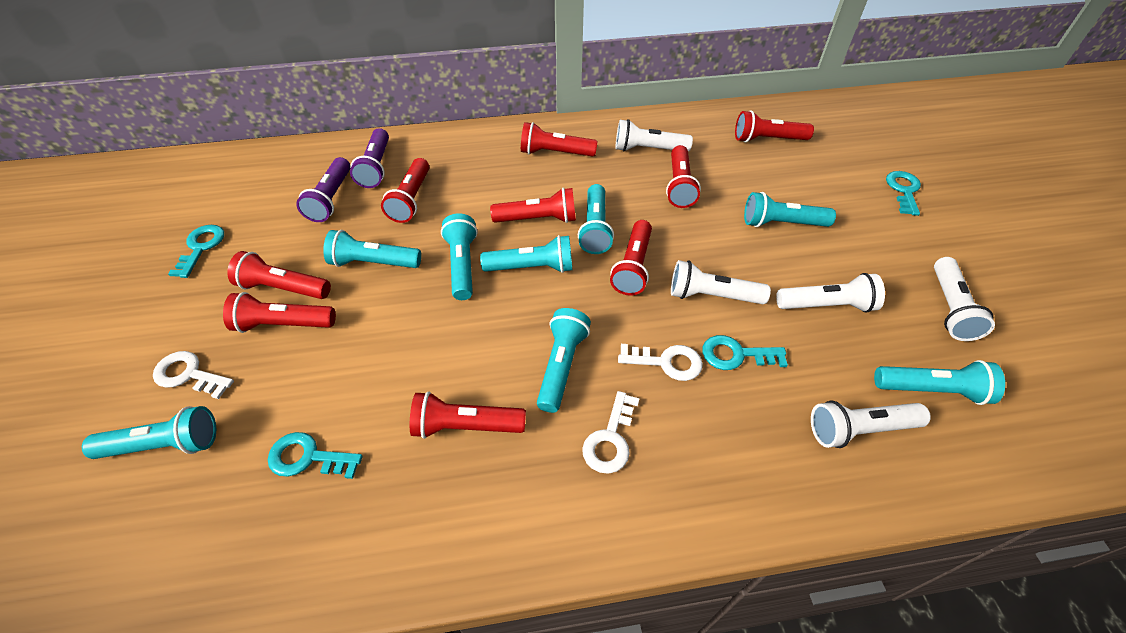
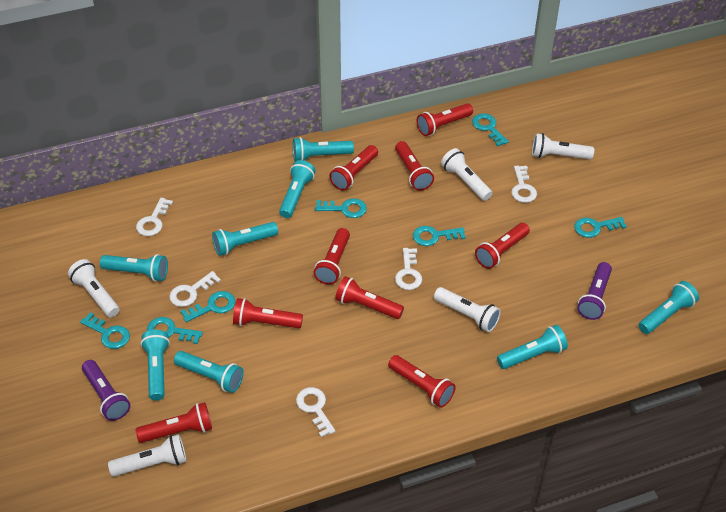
turquoise key: [168,225,224,278] [268,432,363,479] [702,335,788,370] [886,171,921,216] = 4 -> [80,312,130,349] [147,317,203,344] [181,291,235,322] [315,198,367,218] [413,226,466,246] [472,113,509,146] [574,217,627,238] = 7
white key: [153,351,234,399] [582,391,639,474] [618,344,703,381] = 3 -> [136,198,173,236] [169,271,221,307] [296,387,335,437] [395,248,422,290] [511,166,537,203] = 5

